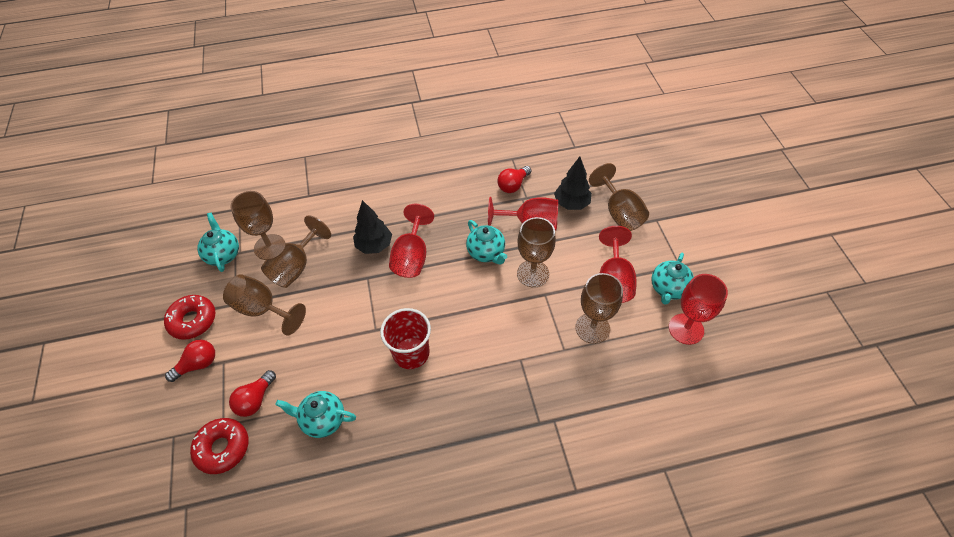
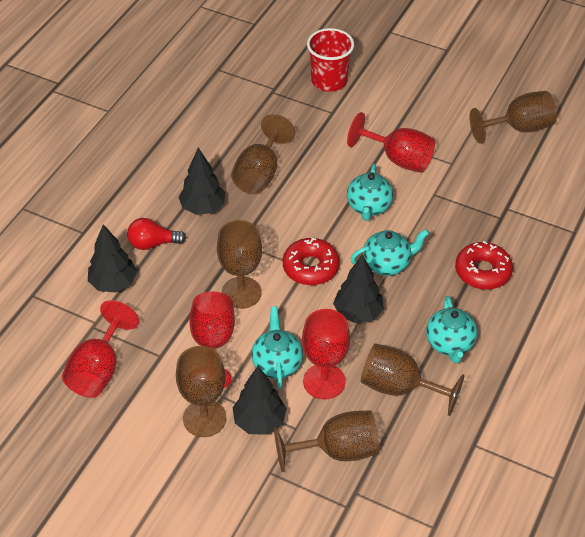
black tree: [353,200,392,254] [554,157,592,210] = 2 -> [88,224,137,292] [179,148,225,215] [232,366,287,435] [333,254,384,323] = 4
red light bulb: [165,340,215,382] [229,370,276,417] [497,166,532,193] = 3 -> [127,218,186,250] = 1

